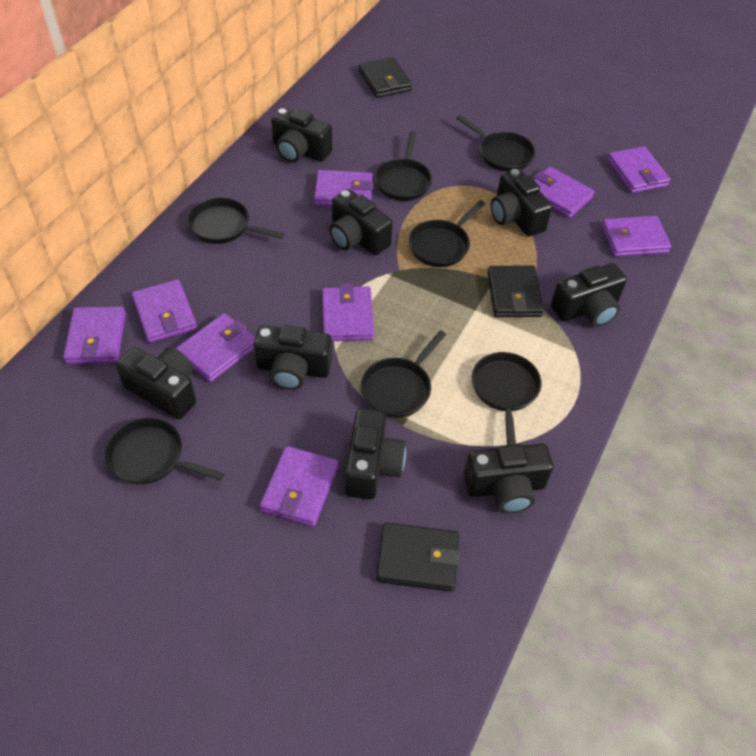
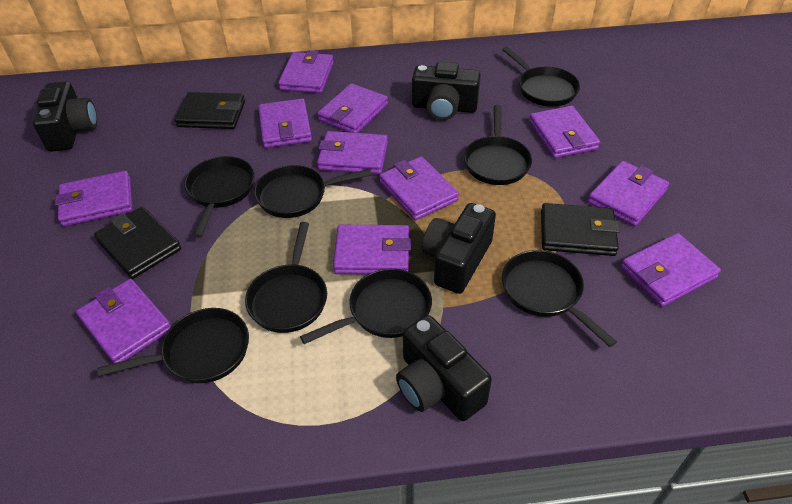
black camera: [116,347,196,419] [254,325,332,390] [271,108,333,162] [329,189,393,255] [345,408,406,500] [464,443,553,513] [491,168,552,237] [551,263,627,327] = 8 -> [32,81,97,152] [396,315,492,421] [412,62,481,120] [422,203,496,294] = 4
black pan: [105,418,224,485] [187,198,284,244] [361,330,446,418] [374,131,432,201] [408,200,485,267] [456,115,535,172] [472,352,541,445] = 7 -> [97,308,249,383] [185,156,255,238] [245,222,327,333] [254,165,372,218] [300,269,432,344] [464,105,532,185] [502,47,580,107] [502,250,617,347] = 8
purple wallet: [63,307,126,364] [131,279,197,343] [176,313,256,382] [260,446,338,527] [314,170,374,206] [322,284,374,341] [534,166,595,218] [601,216,671,257] [607,146,670,193] = 9 -> [55,171,133,226] [76,279,172,363] [258,99,312,148] [278,50,334,93] [317,83,388,133] [317,131,388,174] [333,225,411,274] [379,156,459,220] [529,106,600,158] [588,161,669,226] [621,233,721,307] = 11

